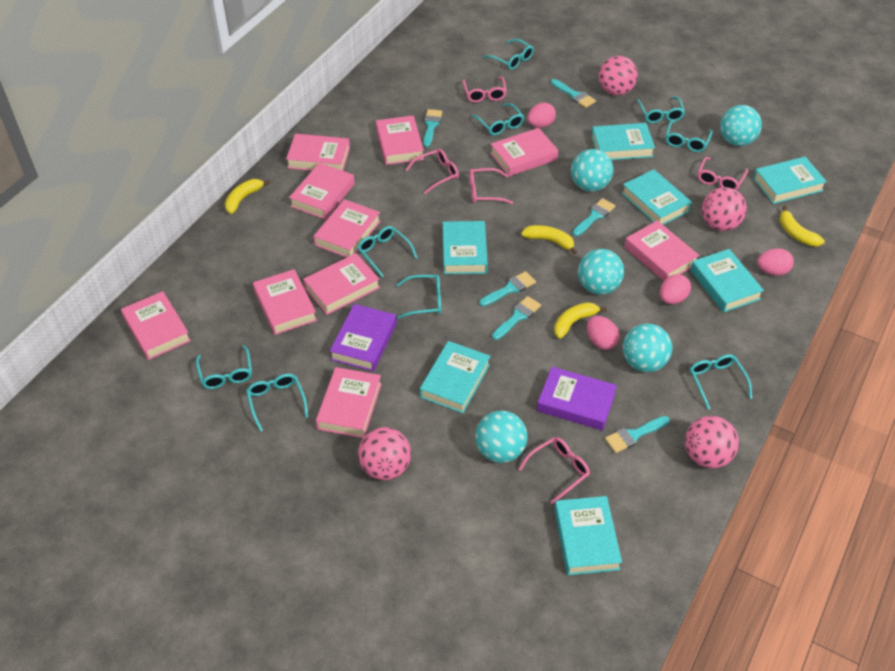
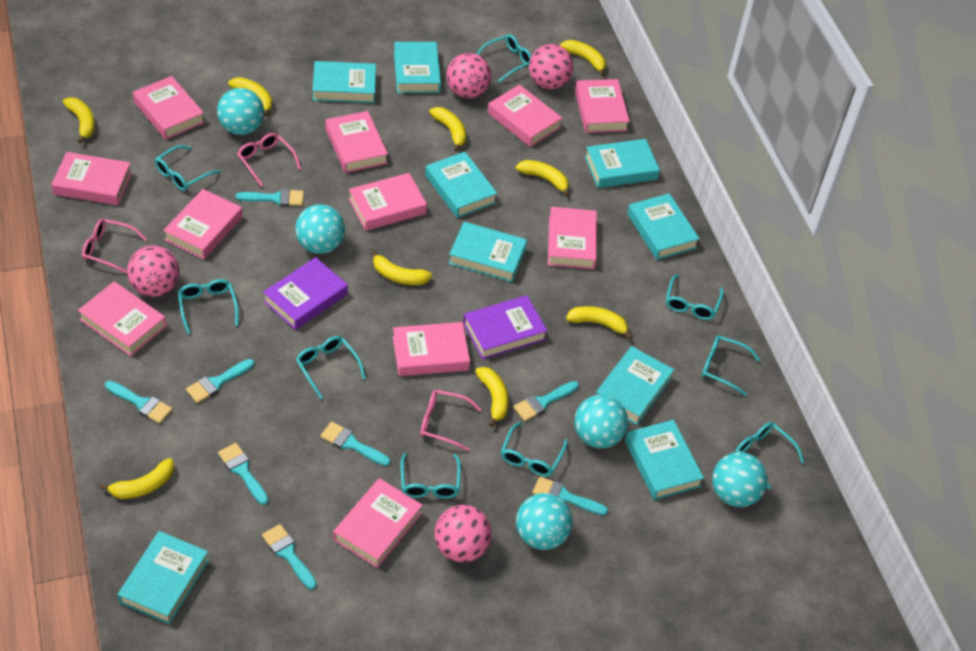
pink book: [121,291,191,360] [253,269,317,335] [286,134,350,171] [289,163,355,219] [303,253,380,315] [313,199,381,258] [316,367,382,438] [376,115,424,165] [490,128,558,176] [625,220,699,281] = 10 -> [51,152,132,205] [78,281,166,356] [133,76,205,139] [163,189,242,259] [326,111,388,173] [333,478,423,568] [349,173,427,231] [393,322,470,376] [488,84,562,147] [548,207,597,269] [575,79,630,133] = 11
pink egg: [527,102,556,128] [587,316,620,350] [660,274,691,304] [757,248,794,276] = 4 -> none = 0
pink glasses: [406,149,459,194] [463,77,507,102] [470,168,513,204] [518,437,590,504] [698,157,748,190] = 5 -> [82,219,147,274] [237,133,301,187] [420,390,481,451] = 3
turquoise book: [420,341,490,413] [443,221,488,274] [554,496,622,575] [591,123,655,160] [621,169,692,225] [690,249,764,313] [753,157,827,204] = 7 -> [117,531,209,624] [312,61,376,103] [394,42,441,93] [425,152,497,218] [449,222,527,282] [585,139,660,188] [595,346,674,425] [625,420,704,500] [627,193,700,260] = 9
turquoise brush: [423,109,442,147] [479,271,536,307] [492,296,541,340] [551,79,596,108] [573,198,615,236] [605,416,670,453] = 6 -> [105,381,172,424] [186,359,254,403] [218,443,268,505] [236,189,304,206] [262,524,317,590] [320,422,390,466] [514,381,579,421] [532,476,608,515] = 8
yellow banana: [225,179,270,214] [521,225,577,254] [554,302,607,339] [779,206,825,246] = 4 -> [63,97,95,143] [99,458,174,499] [228,77,273,117] [371,250,432,285] [429,107,466,152] [475,367,509,427] [516,160,570,197] [560,40,606,76] [566,306,633,339] = 9

